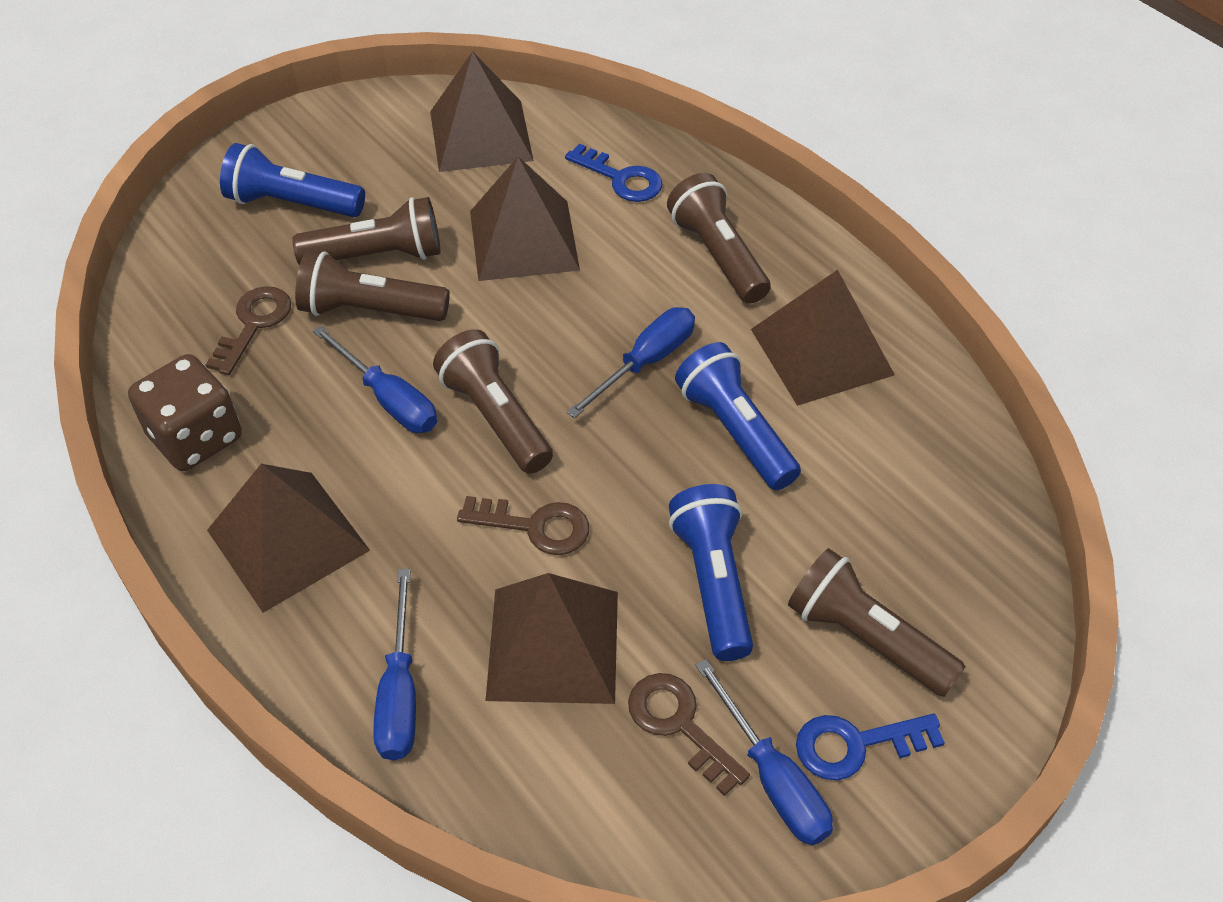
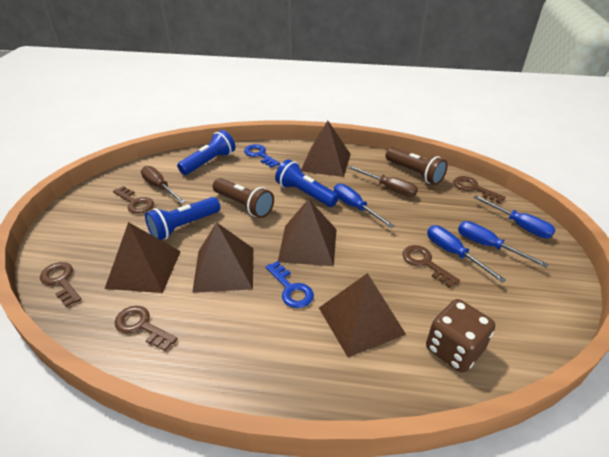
brown flashlight: [292,197,440,265] [295,251,450,321] [433,329,553,474] [667,173,771,303] [788,548,966,697] = 5 -> [213,178,274,218] [386,147,448,185] = 2
brown key: [206,286,291,375] [457,496,589,555] [628,673,750,796] = 3 -> [40,262,82,307] [113,186,154,214] [115,306,178,351] [402,245,460,288] [454,176,506,203] = 5
brown screwdriver: none = 0 -> [141,166,185,204] [349,166,418,197] = 2

